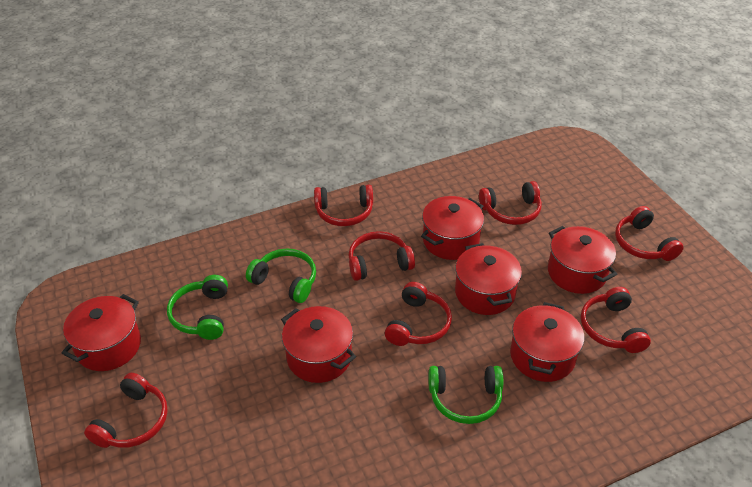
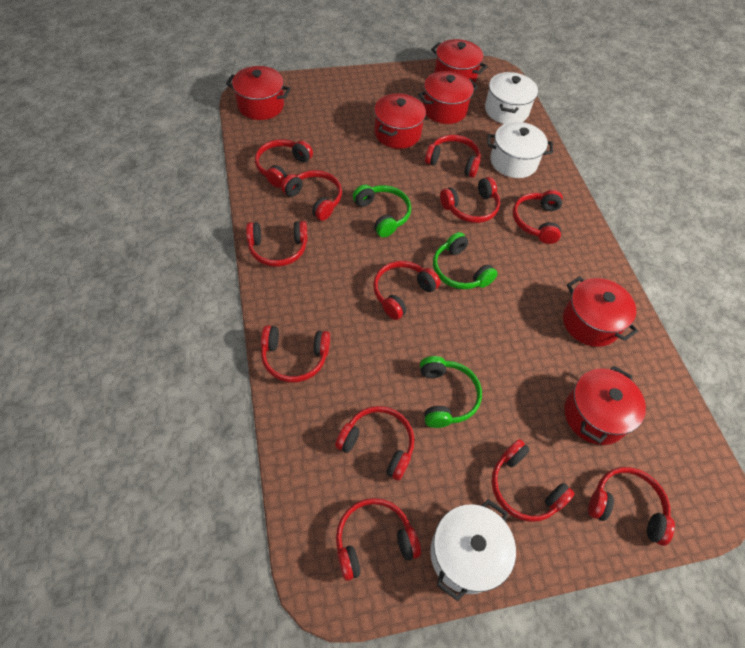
red headphones: [84,373,168,448] [314,185,373,226] [349,231,415,281] [385,282,452,346] [479,181,542,225] [581,287,651,353] [615,206,683,261] = 7 -> [246,221,308,267] [255,139,313,188] [261,325,330,383] [281,170,342,221] [335,406,414,481] [336,498,421,581] [373,261,441,320] [425,135,481,178] [440,177,500,223] [491,439,575,522] [513,190,563,244] [588,467,675,546] = 12
white pot: none = 0 -> [430,499,516,601] [485,72,538,124] [487,122,553,178] = 3

